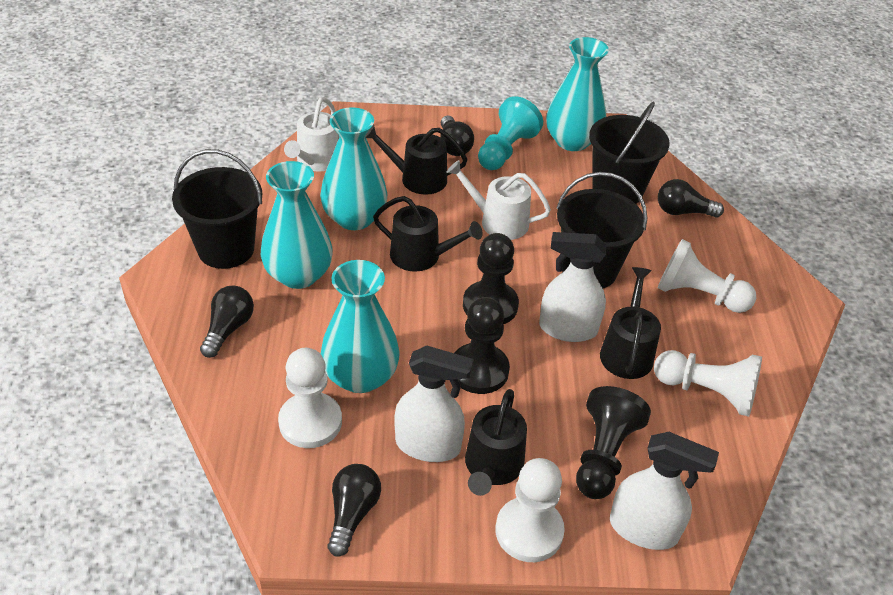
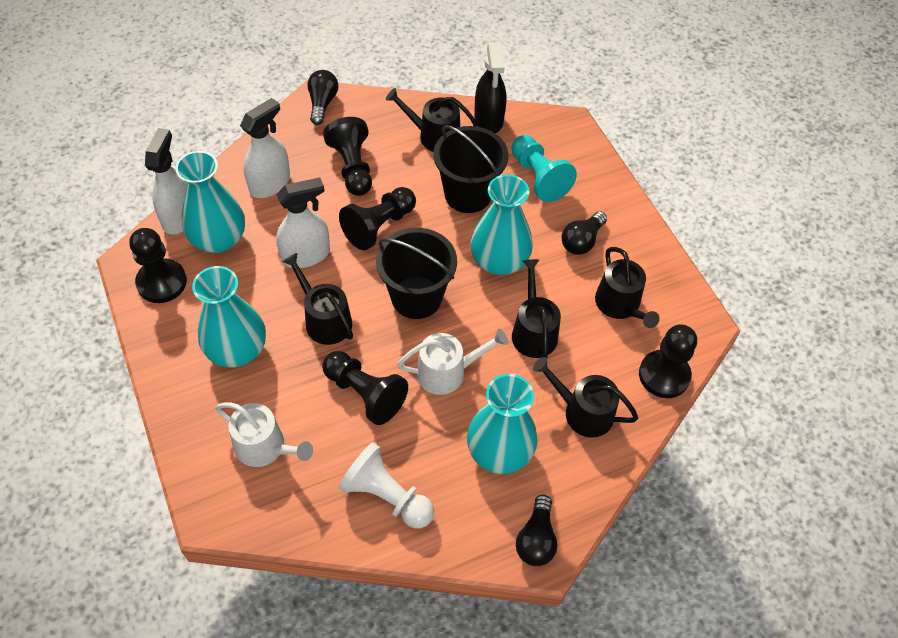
black bucket: [172,149,262,269] [557,172,647,288] [589,102,670,204] = 3 -> [376,228,457,319] [433,125,509,213] = 2
black light bulb: [200,286,254,358] [328,464,381,557] [440,116,474,156] [658,179,724,217] = 4 -> [307,70,339,125] [516,495,557,566] [562,211,607,255] = 3
black pawn: [454,297,510,394] [463,233,519,324] [576,386,651,499] = 3 -> [129,228,187,303] [322,351,408,425] [323,117,372,196] [339,187,416,250] [639,324,697,398] = 5
black spray bottle: none = 0 -> [474,42,507,133] = 1
black watering can: [365,124,467,195] [373,196,483,272] [465,389,527,496] [600,267,661,379] = 4 -> [282,253,353,345] [386,88,478,152] [512,259,561,358] [533,357,638,438] [595,247,660,328] = 5
white pawn: [278,348,342,448] [495,458,565,562] [654,350,762,417] [658,239,756,313] = 4 -> [339,442,434,529] = 1

